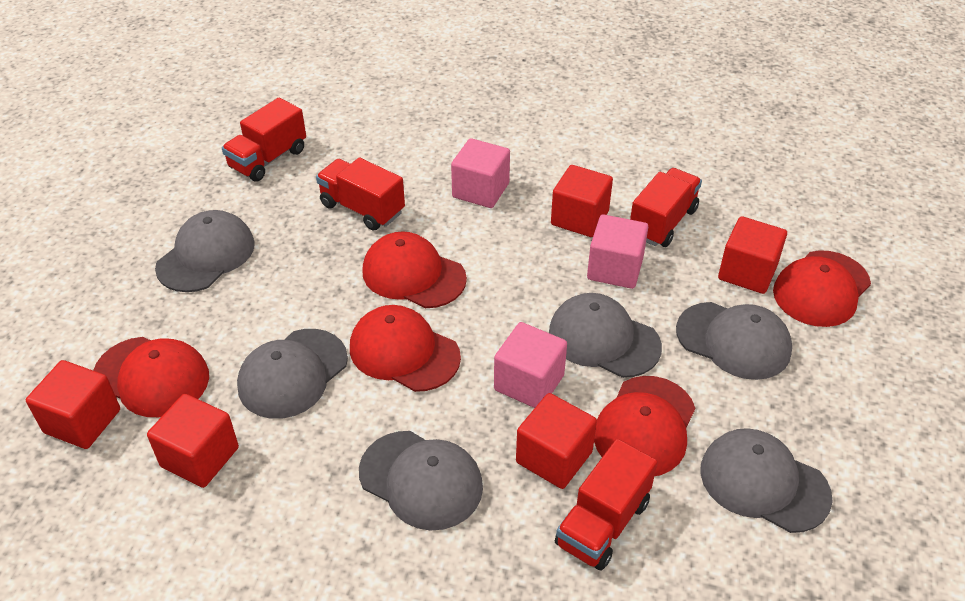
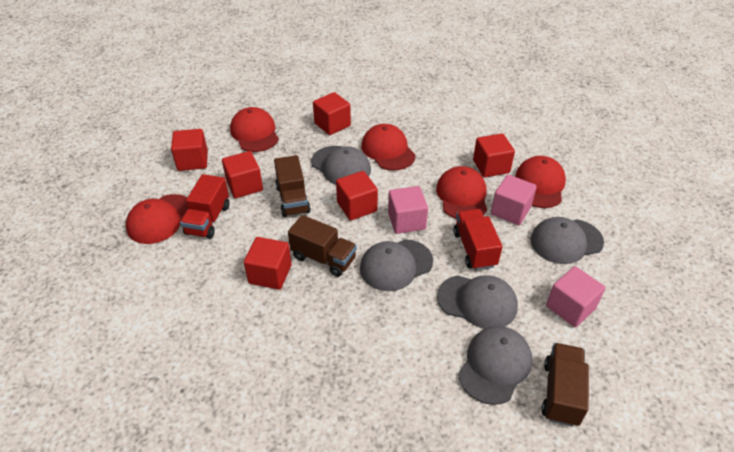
brown truck: none = 0 -> [274,155,311,217] [288,215,357,277] [542,343,589,427] = 3
grey cap: [155,210,255,292] [237,329,348,419] [359,431,483,531] [549,293,662,378] [676,302,792,380] [700,428,833,533] = 6 -> [311,146,371,185] [360,239,433,291] [437,275,518,329] [458,326,532,405] [531,217,604,264] = 5
red cube: [26,360,120,449] [147,394,239,488] [516,393,597,489] [551,165,613,237] [718,216,787,294] = 5 -> [171,129,208,171] [222,151,263,198] [244,237,292,290] [313,92,351,135] [336,171,378,220] [473,134,515,177] = 6
red truck: [222,98,306,182] [316,158,405,231] [555,439,658,570] [630,168,702,247] = 4 -> [180,174,230,239] [453,209,503,270] = 2

